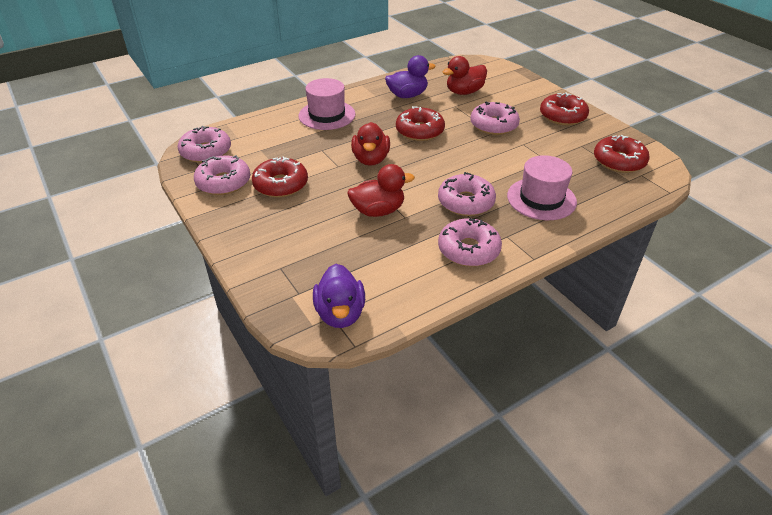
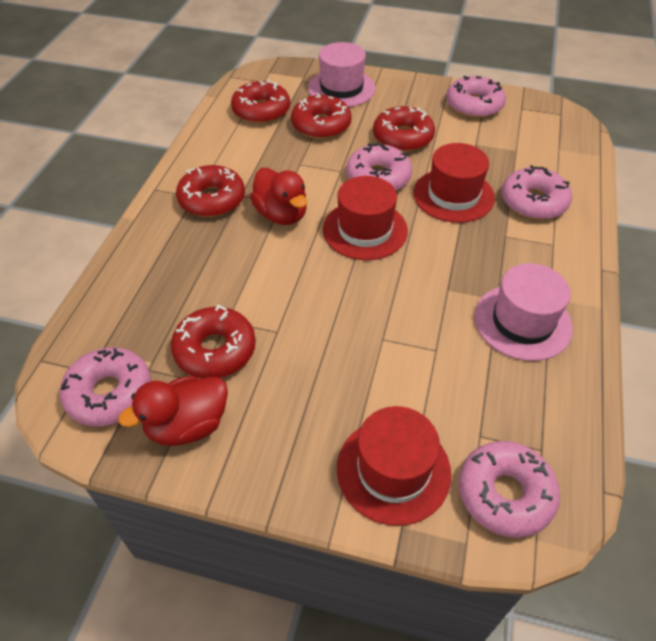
purple duck: [313,264,365,328] [385,55,436,98] = 2 -> none = 0
red donut: [252,156,308,197] [396,106,445,141] [540,93,589,126] [594,135,650,173] = 4 -> [171,305,256,378] [176,165,245,217] [231,80,290,124] [291,93,352,139] [373,106,435,152] = 5
red duck: [347,164,415,217] [351,122,390,166] [443,56,487,95] = 3 -> [118,376,228,446] [250,168,307,225] = 2
red hat: none = 0 -> [323,176,408,260] [337,406,451,526] [413,143,495,223] = 3

